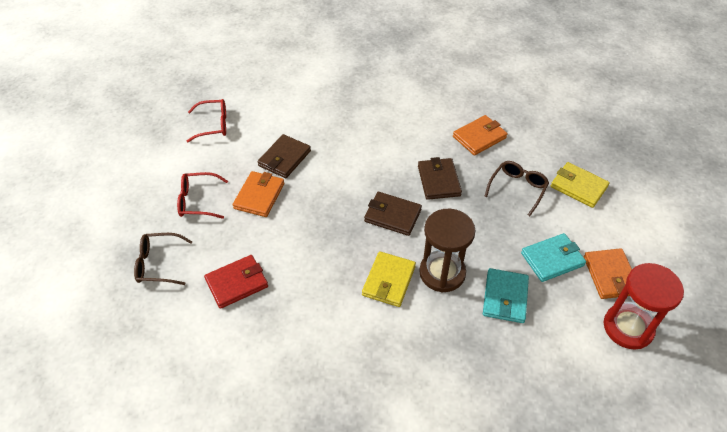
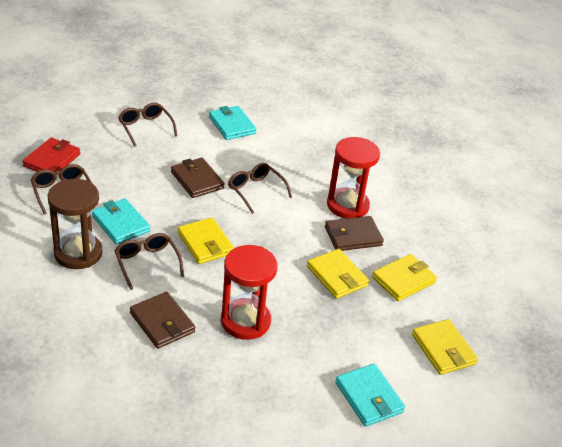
brown glasses: [134,233,193,285] [484,161,549,216] = 2 -> [31,164,92,215] [114,233,184,290] [118,102,177,147] [228,163,292,214] = 4
orange wallet: [233,171,284,217] [453,115,508,156] [584,248,632,299] = 3 -> none = 0
red glasses: [177,172,228,219] [186,99,226,143] = 2 -> none = 0
red hourglass: [604,263,684,349] = 1 -> [221,245,278,340] [327,137,380,219] = 2
turquoise wallet: [483,268,529,323] [521,233,586,282] = 2 -> [92,198,150,244] [209,106,256,140] [335,364,405,427] = 3
yellow wallet: [362,251,416,307] [551,162,610,208] = 2 -> [178,217,234,264] [307,249,369,299] [372,254,437,301] [412,319,478,375] = 4

